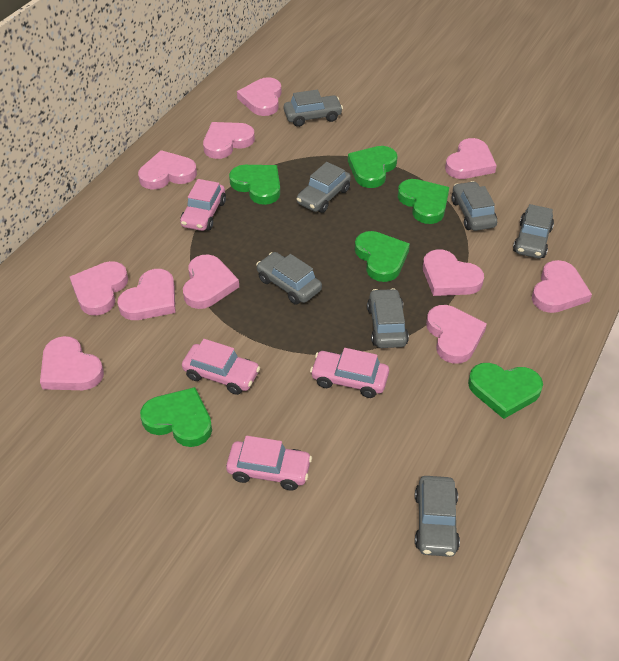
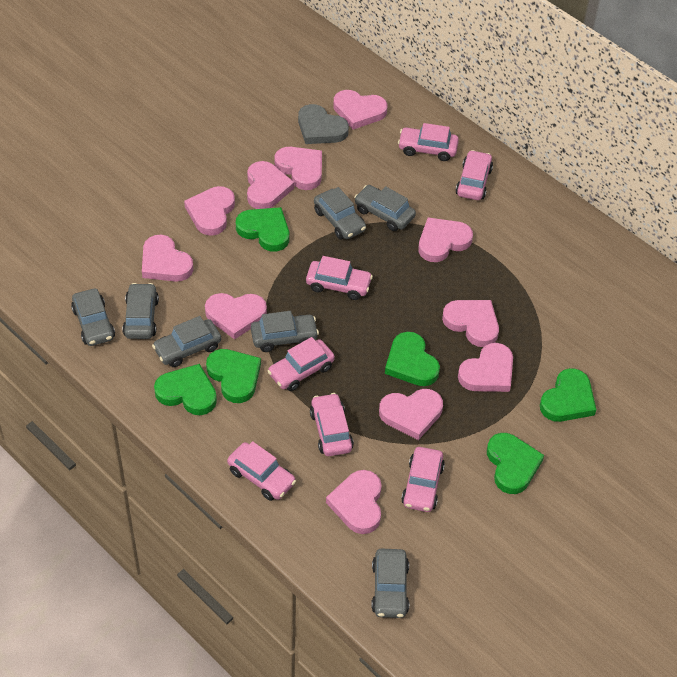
grey heart: none = 0 -> [298,104,349,144] = 1
pink car: [180,179,226,231] [182,339,260,395] [226,436,312,491] [310,348,389,398] = 4 -> [227,441,296,501] [267,337,335,391] [306,256,373,300] [310,393,354,456] [398,123,459,161] [401,447,445,512] [455,150,493,200] = 7

